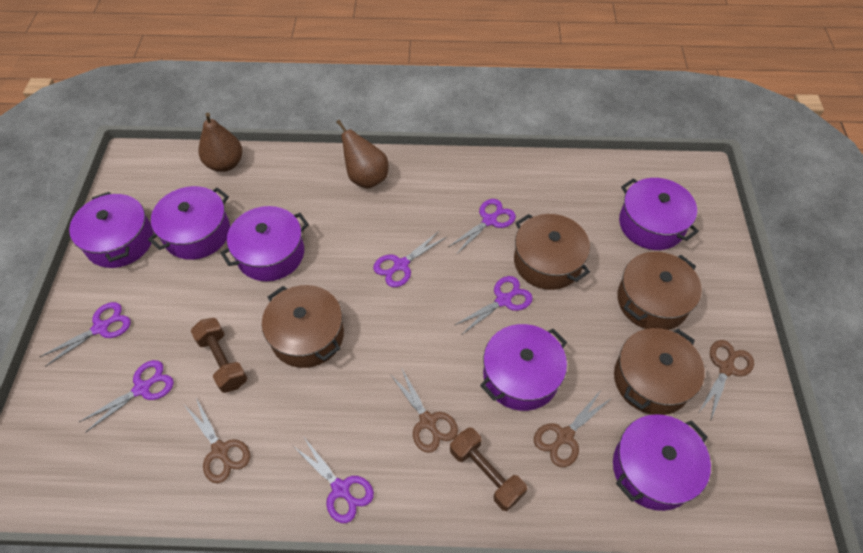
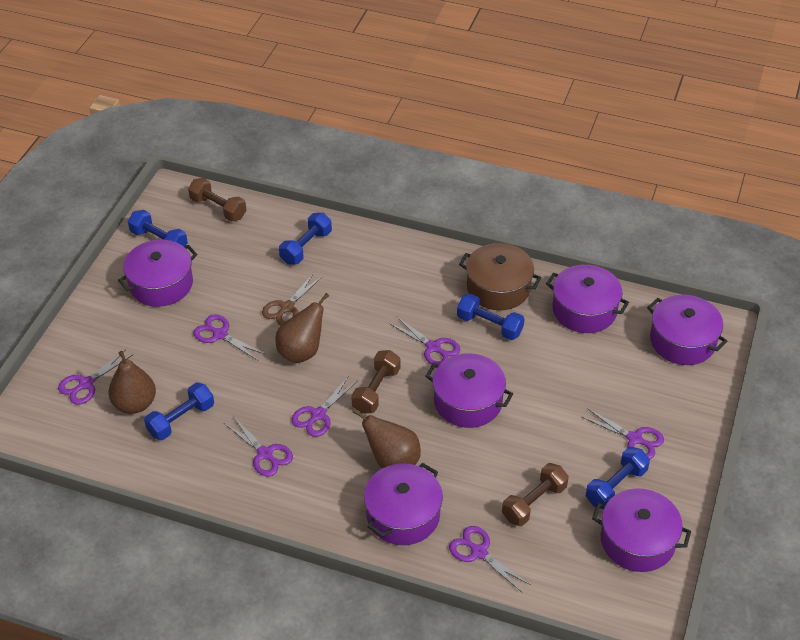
blue dumbbell: none = 0 -> [128,210,188,246] [144,382,214,440] [279,213,332,264] [457,293,525,340] [586,447,650,509] = 5
brown dumbbell: [191,318,247,393] [450,427,527,511] = 2 -> [188,178,247,221] [351,350,400,414] [502,463,569,526] = 3
brown pear: [199,113,242,172] [336,120,388,189] = 2 -> [108,351,156,414] [276,293,329,363] [353,409,421,468] = 3
brown pot: [262,285,344,368] [514,214,590,290] [614,328,705,415] [617,252,702,330] = 4 -> [459,243,541,310] = 1
brown scissors: [185,398,250,483] [390,369,458,453] [534,390,612,467] [699,340,754,419] = 4 -> [262,273,323,326] = 1
purple scissors: [40,302,131,367] [79,360,174,433] [293,436,374,523] [373,231,447,287] [448,199,516,255] [455,276,533,334] = 6 -> [58,349,132,405] [193,314,266,360] [224,416,293,476] [291,376,357,437] [389,316,460,365] [449,526,531,593] [582,408,664,459] = 7

